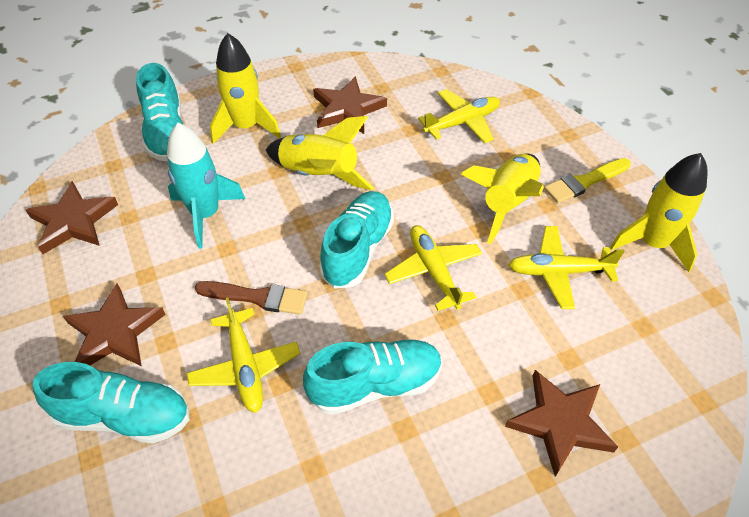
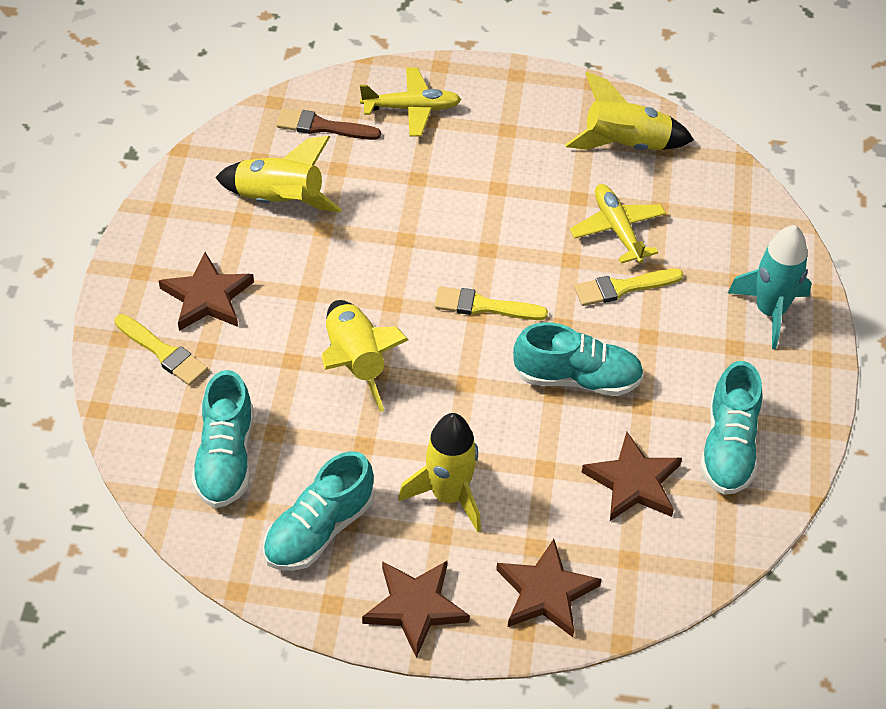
yellow brush: [544,158,631,203] = 1 -> [114,314,208,386] [434,286,548,320] [574,269,683,306] = 3
yellow plane: [186,298,300,413] [384,225,482,311] [418,89,500,143] [509,226,625,309] = 4 -> [360,67,461,137] [570,184,666,263] = 2

